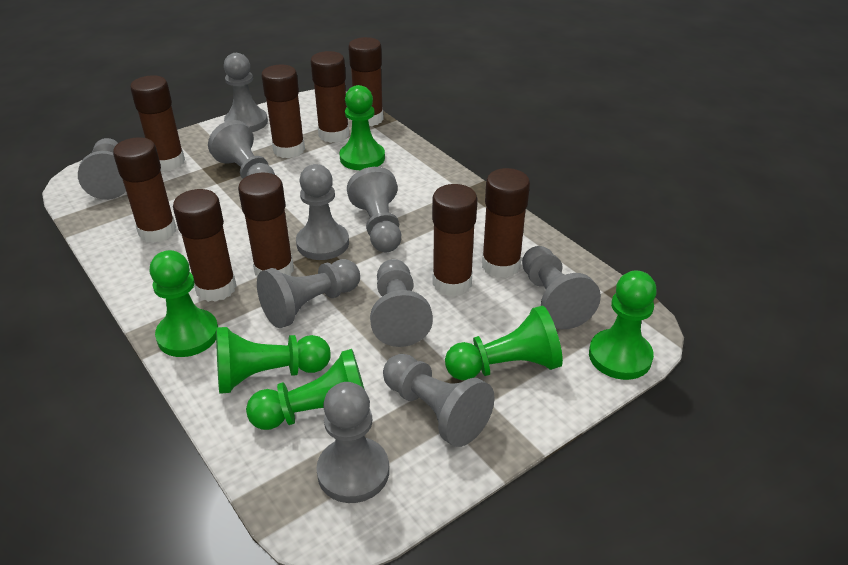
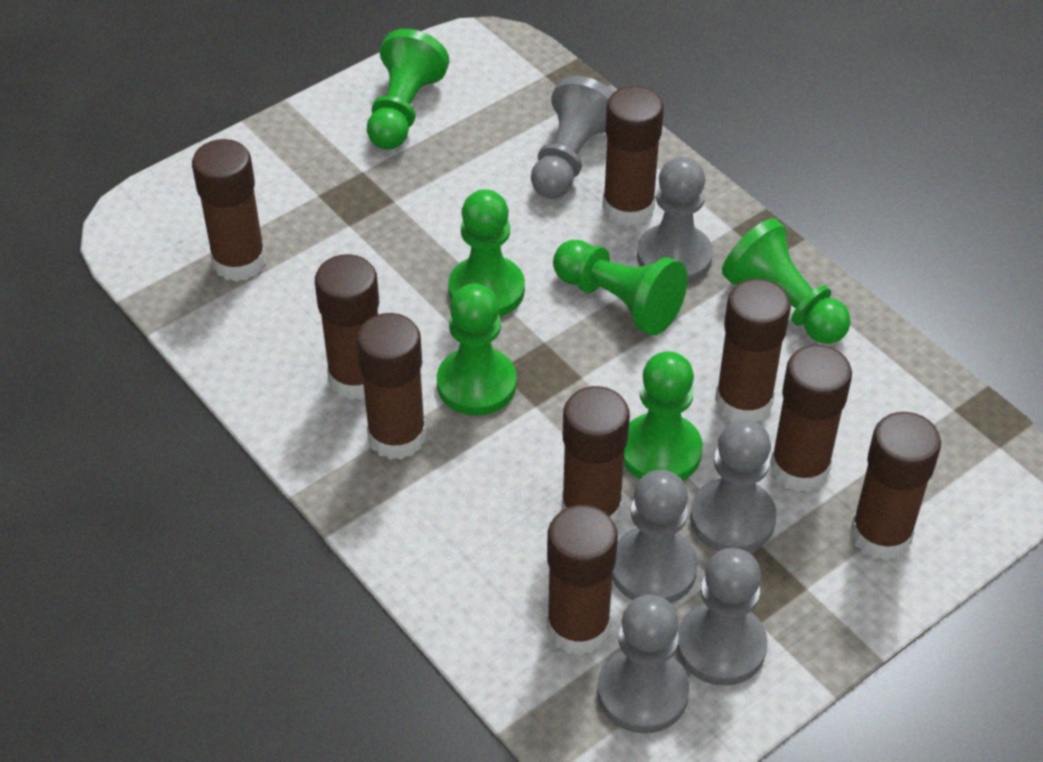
grey pawn: [78,138,126,200] [208,120,275,179] [224,53,268,132] [257,259,360,328] [296,164,349,260] [316,382,389,503] [347,167,401,252] [370,259,433,347] [383,354,495,447] [522,246,601,329] = 10 -> [531,76,614,199] [597,595,690,733] [612,470,698,603] [637,157,713,284] [677,548,768,686] [690,419,777,553] = 6

